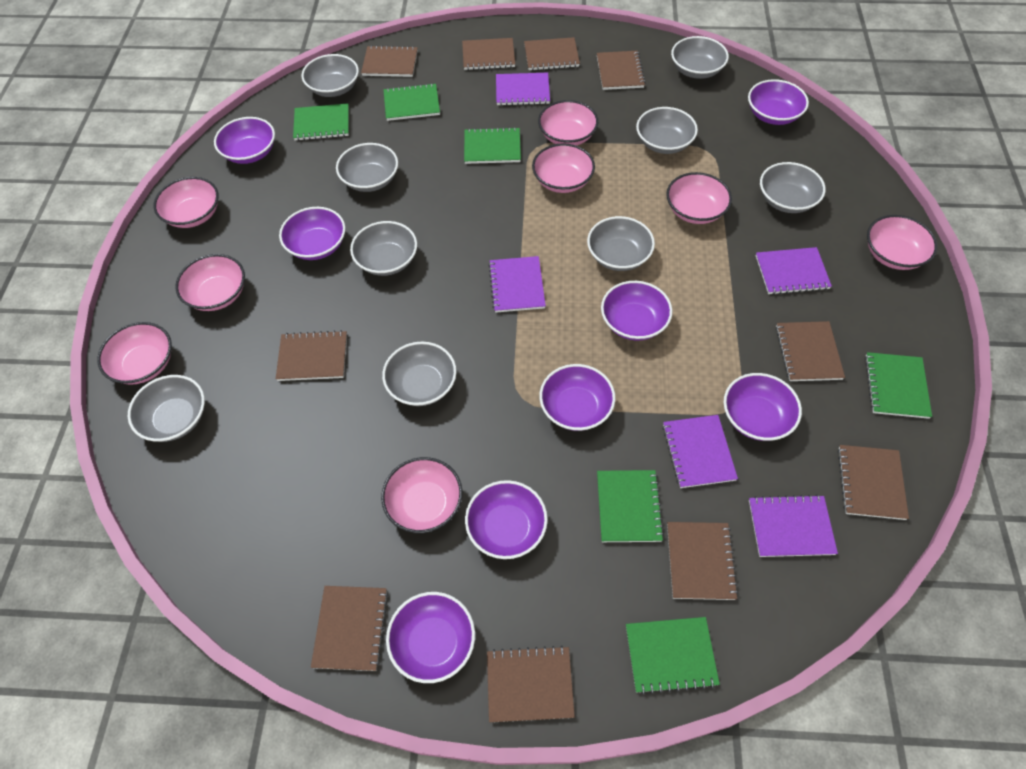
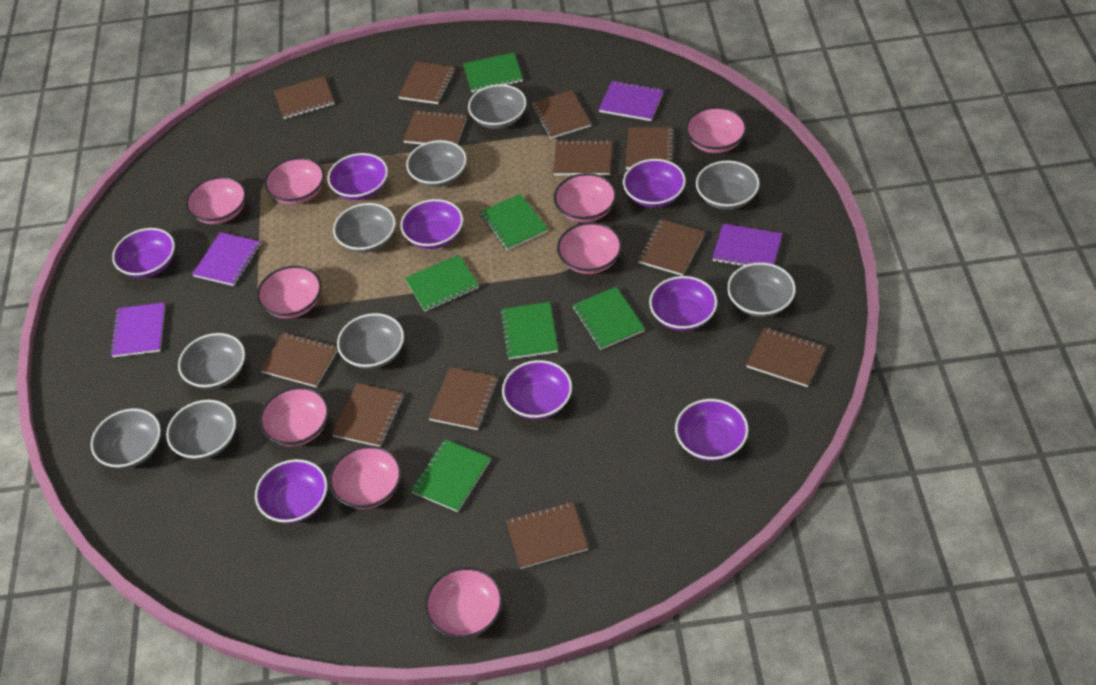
brown notebook: [276,330,347,381] [311,586,388,671] [361,45,418,77] [462,38,515,70] [487,645,575,722] [524,37,580,70] [597,51,646,90] [667,522,738,600] [776,321,845,381] [838,445,909,520] = 10 -> [260,333,338,387] [274,76,335,119] [332,383,404,447] [398,62,455,104] [403,110,467,145] [429,367,498,430] [506,502,588,569] [532,90,591,139] [553,140,612,175] [625,127,674,169] [638,219,705,276] [746,327,826,387] = 12
pink bowl: [97,322,172,385] [154,177,219,228] [175,254,245,311] [381,457,462,533] [532,143,595,193] [538,100,598,146] [666,172,732,224] [867,215,938,270] = 8 -> [186,176,246,224] [257,266,322,319] [259,387,329,447] [264,157,325,205] [329,445,402,509] [424,567,503,639] [554,173,617,222] [557,222,622,274] [685,107,747,153] = 9
purple notebook: [488,256,546,313] [496,73,550,106] [662,415,738,488] [749,495,838,557] [756,247,832,295] = 5 -> [110,302,165,357] [192,232,261,286] [599,81,664,121] [712,224,782,266] = 4

